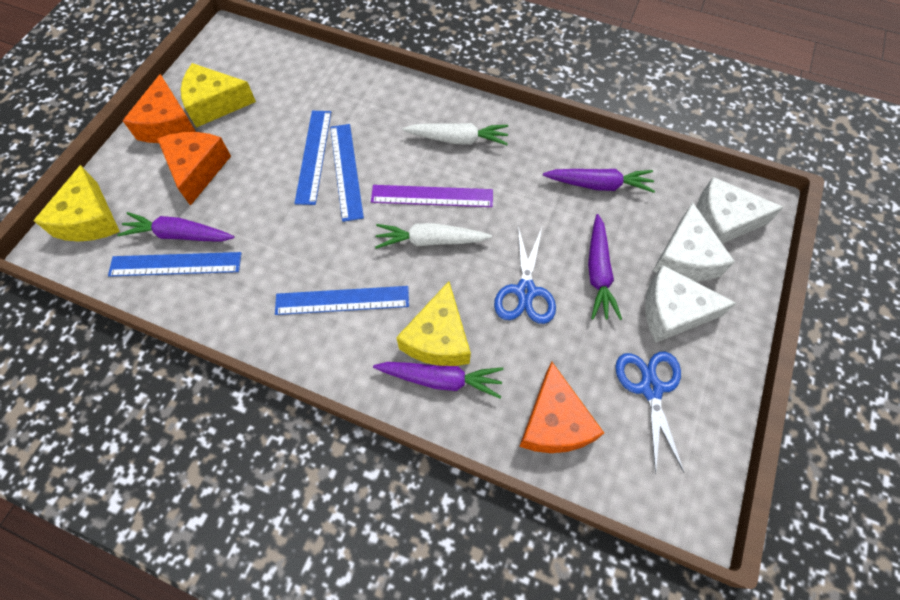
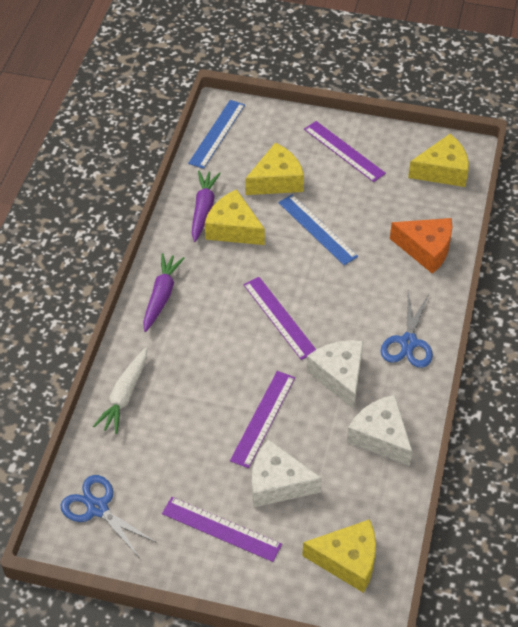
blue ruler: [108,252,242,277] [275,286,409,315] [294,111,331,205] [330,124,364,222] = 4 -> [188,100,245,169] [278,195,358,265] = 2
orange cheese: [123,74,196,143] [157,132,231,206] [519,362,604,453] = 3 -> [390,218,452,274] = 1
purple carrot: [117,212,234,242] [373,362,504,398] [543,169,655,193] [588,214,622,320] = 4 -> [143,253,185,332] [192,171,221,242] = 2
purple ruler: [371,185,493,207] = 1 -> [162,497,282,562] [230,371,295,468] [243,277,316,360] [304,121,386,182] = 4
white carrot: [375,223,492,249] [403,123,508,145] = 2 -> [93,348,147,434] = 1
yellow cheese: [33,165,120,242] [181,63,256,128] [396,281,471,366] = 3 -> [205,189,265,245] [245,143,304,195] [302,519,376,593] [408,134,469,187] = 4

